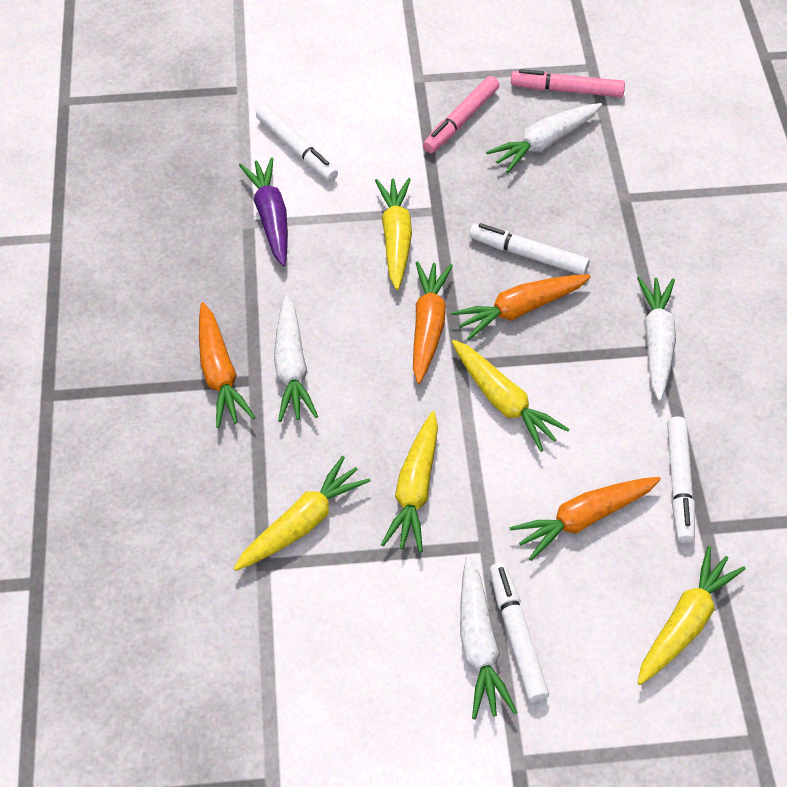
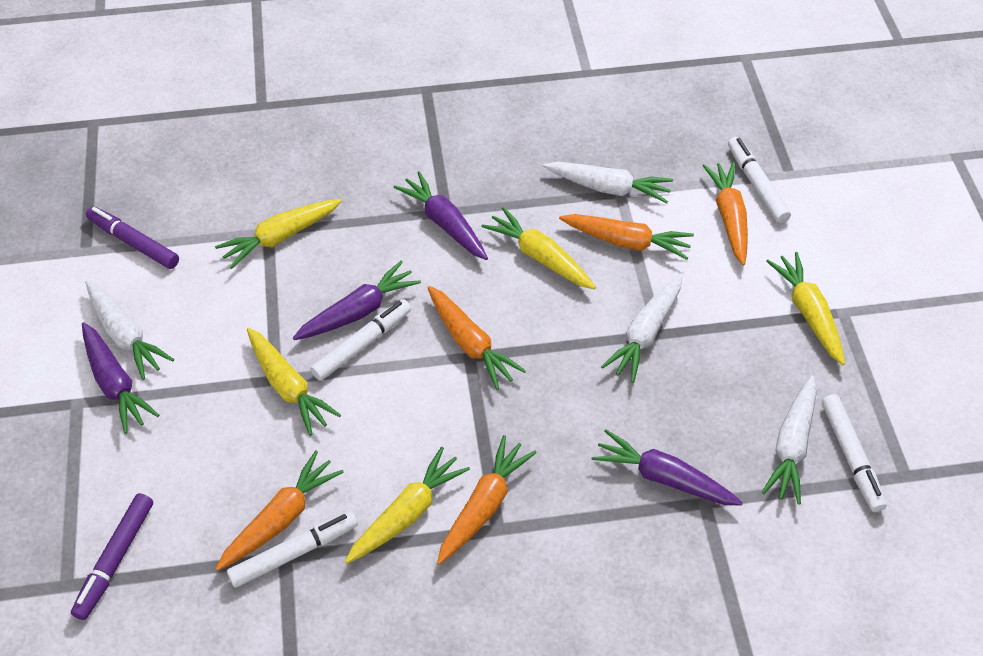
orange carrot: [199,302,255,428] [413,261,453,384] [451,274,591,340] [510,477,661,561] = 4 -> [216,450,344,571] [427,286,526,390] [437,435,537,565] [559,214,694,260] [702,162,748,265] = 5
pink marker: [423,76,500,153] [511,69,625,97] = 2 -> none = 0
purple carrot: [239,157,288,266] = 1 -> [82,322,159,434] [293,261,421,340] [393,171,488,260] [591,429,743,506] = 4
purple marker: none = 0 -> [71,493,153,620] [86,206,179,269] = 2

